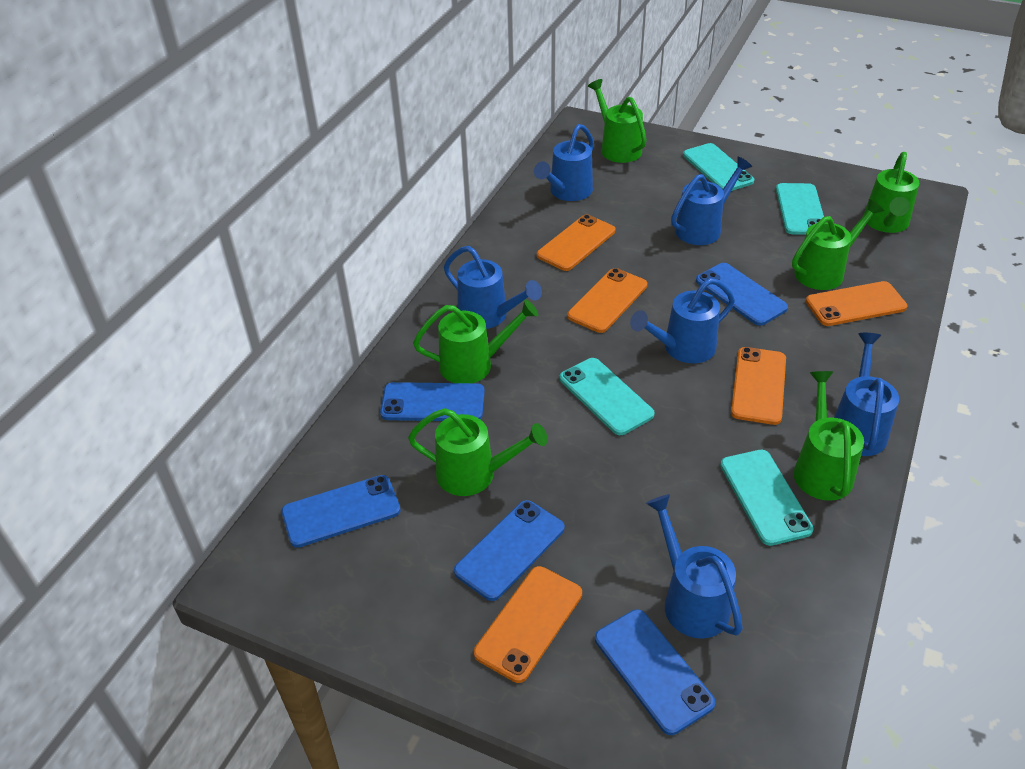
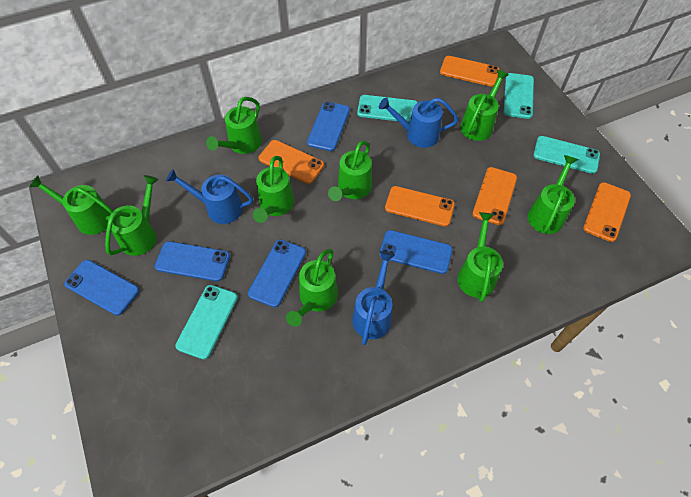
blue watering can: [444,246,542,329] [534,124,594,201] [630,278,735,363] [646,494,743,639] [671,157,752,245] [834,333,899,456] = 6 -> [166,169,253,224] [352,251,395,345] [379,97,458,148] = 3
green watering can: [408,408,548,496] [413,299,538,383] [588,79,647,163] [792,199,884,290] [794,371,864,501] [863,152,919,233] = 6 -> [29,176,113,235] [105,175,159,256] [206,97,262,154] [253,156,294,223] [286,249,338,327] [328,141,372,201] [458,212,503,302] [460,70,509,141] [528,155,578,234] = 9

